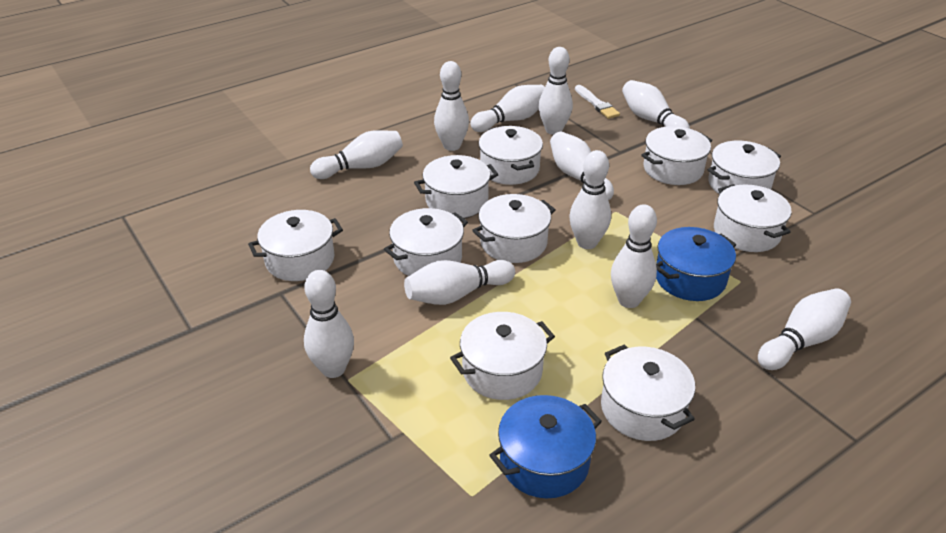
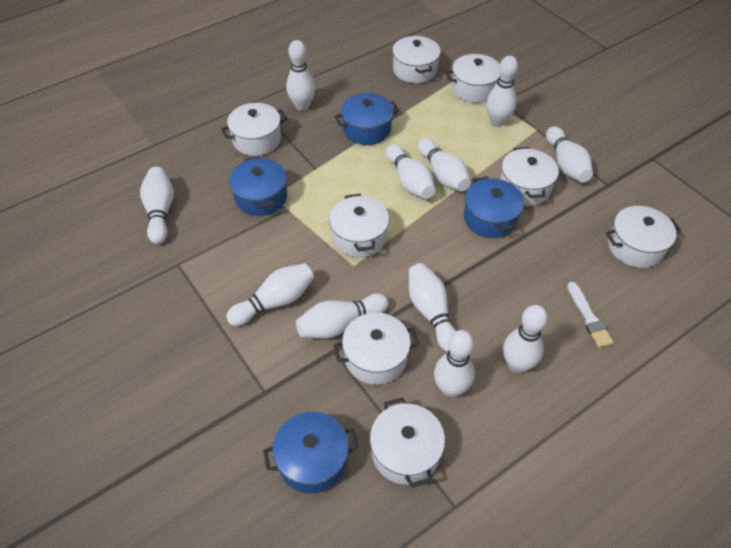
blue pot: [489,395,602,498] [656,227,736,301] = 2 -> [229,156,287,216] [263,411,359,494] [334,93,399,145] [464,176,524,238] = 4
white pot: [248,210,343,281] [384,208,468,276] [414,155,499,218] [450,312,555,400] [472,194,556,263] [479,126,543,185] [601,345,695,441] [641,126,712,185] [708,141,781,194] [714,184,791,252] = 10 -> [221,103,287,156] [329,194,389,257] [333,313,419,385] [370,397,445,487] [392,35,441,83] [445,54,500,103] [500,147,559,206] [606,206,681,268] = 8

